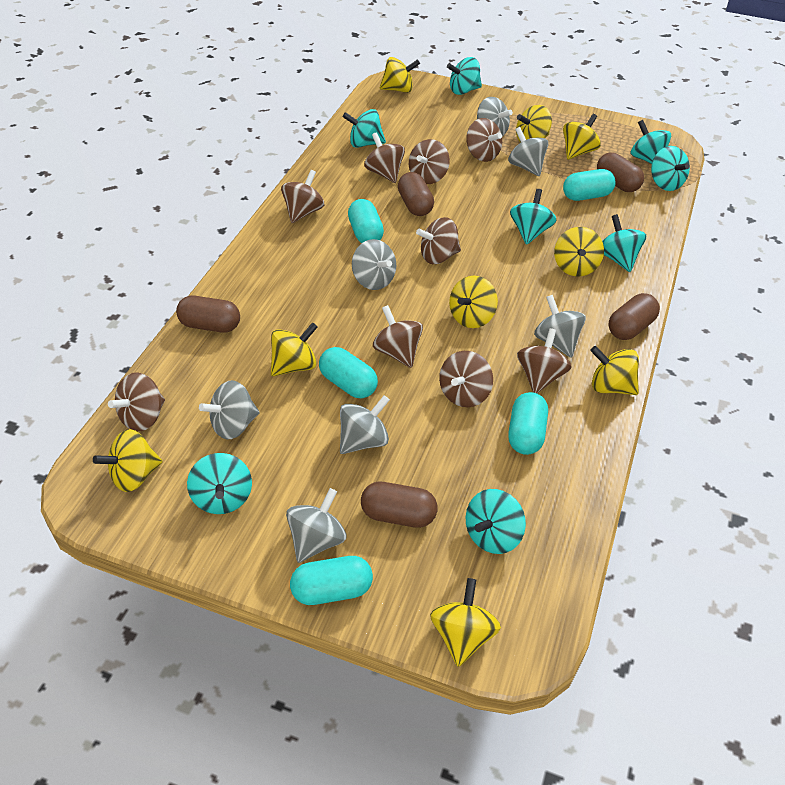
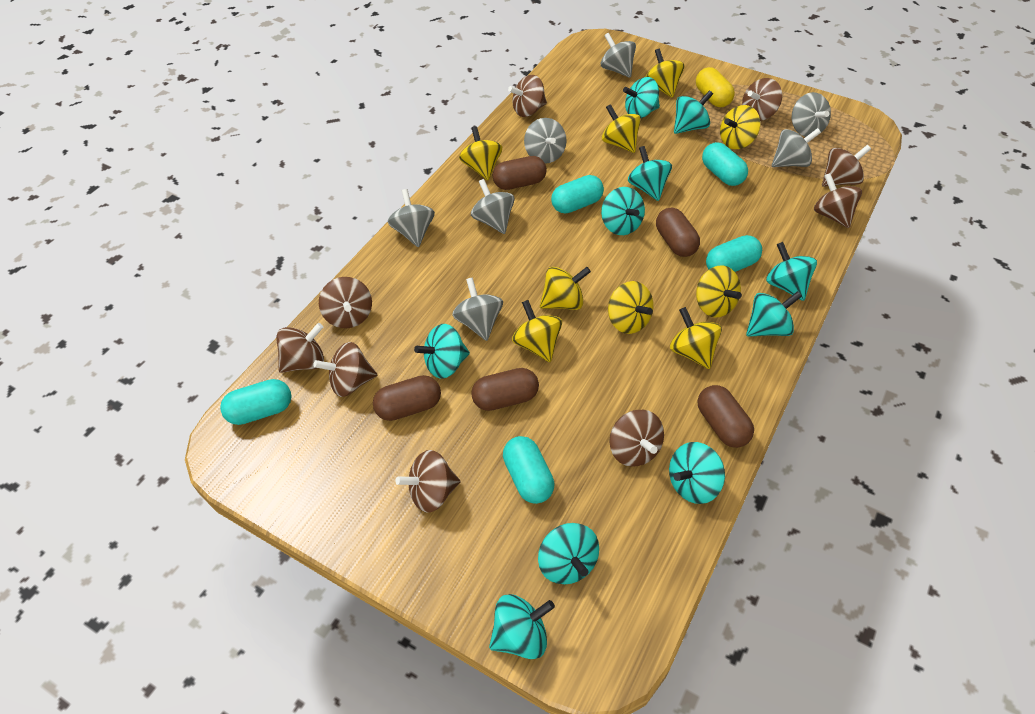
turquoise spinning top: [187,453,252,514] [343,109,386,148] [447,57,482,95] [466,489,526,554] [510,189,556,245] [602,214,646,272] [631,120,671,164] [651,146,690,191] = 8 -> [414,324,470,379] [489,594,555,659] [538,523,599,584] [601,187,645,235] [623,77,660,118] [628,146,672,201] [669,442,725,504] [674,90,713,134] [746,291,802,337] [766,242,817,301] = 10
yellow capsule: none = 0 -> [696,67,735,107] = 1

